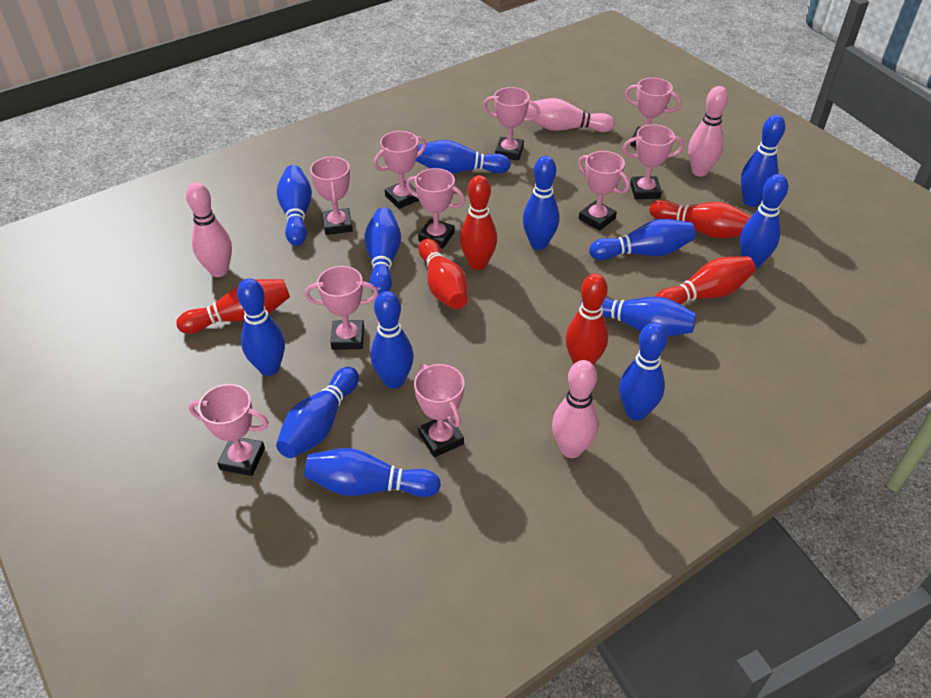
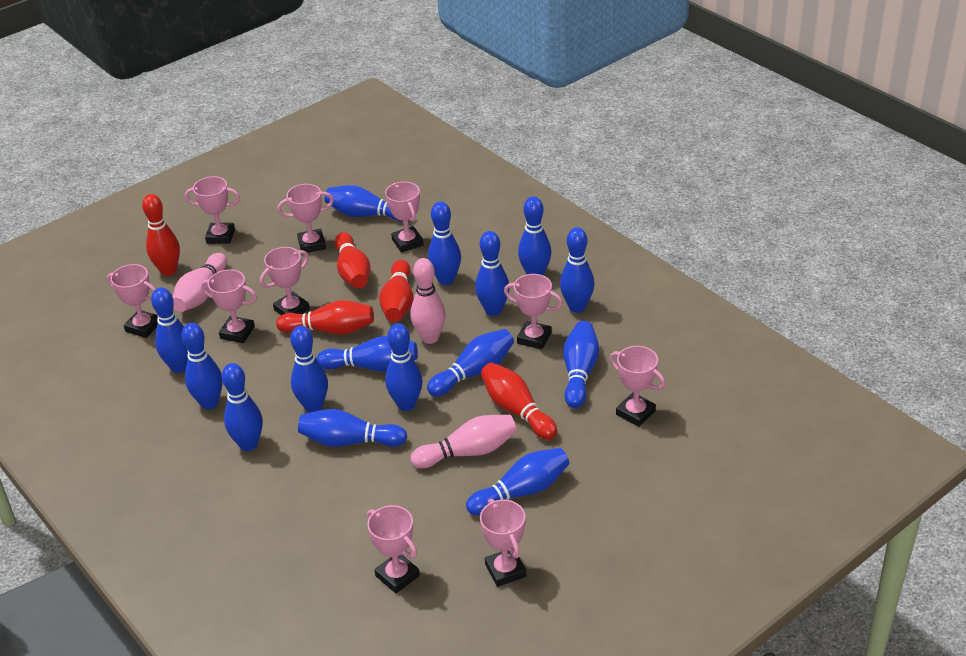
blue bowling pin: [237,278,285,376] [276,367,359,458] [277,165,312,246] [304,448,441,497] [364,208,401,295] [371,291,414,389] [416,140,511,173] [523,156,559,250] [581,296,696,336] [589,219,695,260] [619,322,668,420] [740,174,788,268] [741,115,785,207] = 13 -> [151,287,188,373] [182,323,223,409] [222,363,263,451] [290,326,328,413] [298,409,407,447] [317,336,418,372] [325,185,402,221] [385,323,422,411] [427,329,514,397] [428,201,461,285] [466,448,569,515] [475,231,510,316] [518,196,552,276] [560,227,594,313] [563,321,599,408] = 15
pink bowling pin: [186,182,232,277] [526,98,615,132] [552,360,599,458] [688,86,728,177] = 4 -> [173,253,227,312] [410,415,517,468] [411,258,446,344] = 3
red bowling pin: [176,279,290,334] [418,239,468,309] [460,175,497,270] [566,274,608,366] [650,200,751,238] [655,256,756,305] = 6 -> [142,194,180,276] [276,300,374,335] [335,232,371,288] [379,260,413,322] [481,362,557,440] = 5

